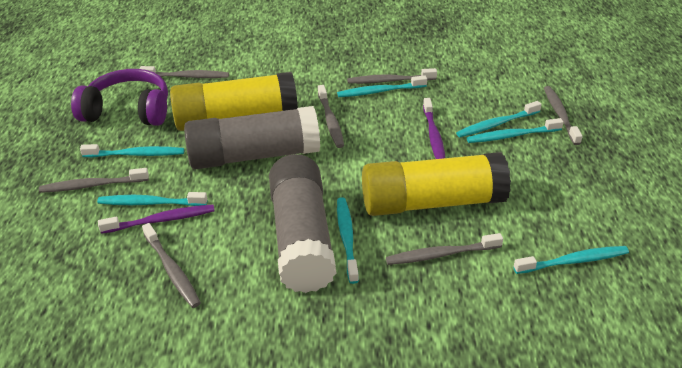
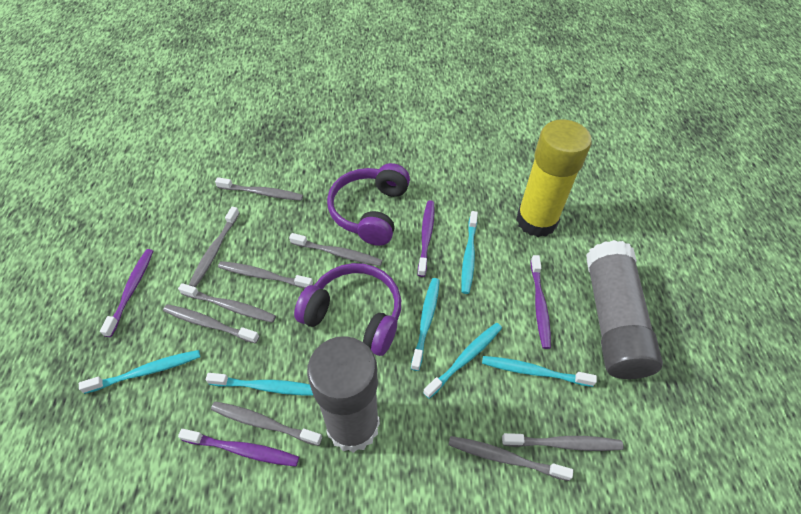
grey toothbrush: [39,168,149,193] [140,66,229,78] [142,223,201,308] [318,85,344,148] [347,68,437,84] [386,233,503,265] [544,86,583,145] = 7 -> [163,304,259,344] [178,283,276,323] [189,206,240,287] [211,401,322,446] [215,177,303,201] [218,261,313,288] [289,233,382,266] [448,436,573,481] [502,433,624,451] = 9
purple headphones: [71,69,168,126] = 1 -> [294,263,401,356] [327,163,410,246] = 2
purple toothbrush: [98,204,215,234] [423,98,445,159] = 2 -> [100,249,153,337] [178,429,299,466] [418,200,435,277] [531,255,551,349] = 4
turquoise toothbrush: [80,144,185,157] [97,192,207,206] [337,75,427,97] [337,197,359,284] [456,101,542,137] [467,118,564,143] [513,246,629,274] = 7 -> [79,350,200,394] [206,373,313,395] [411,278,440,371] [423,323,502,399] [461,211,478,294] [482,356,597,387] = 6
yellow glue stick: [170,72,298,131] [362,152,511,216] = 2 -> [516,119,592,237] = 1

